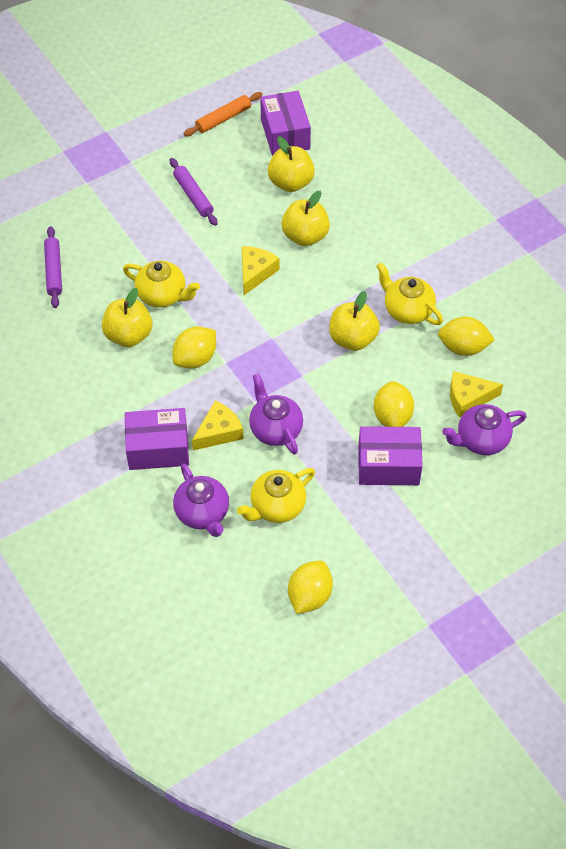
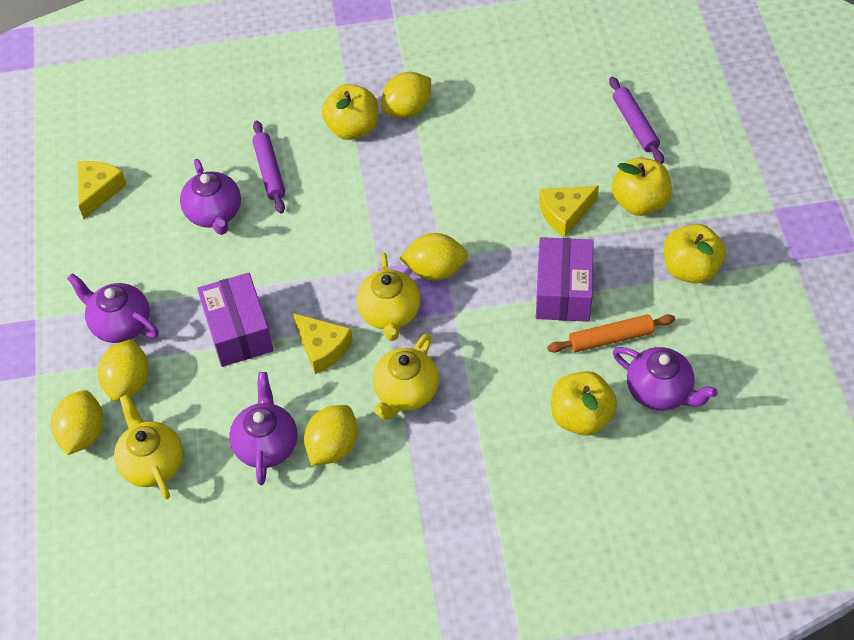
purple box: [125,408,189,470] [260,91,311,156] [358,426,423,485] = 3 -> [197,273,273,367] [536,237,594,322] = 2
purple teapot: [173,463,229,537] [249,374,303,455] [442,404,527,455] = 3 -> [67,273,159,343] [180,159,241,235] [229,372,297,485] [613,347,717,411] = 4
yellow lemon: [173,327,216,368] [288,560,333,614] [374,381,414,427] [438,317,495,356] = 4 -> [51,390,103,455] [98,339,149,401] [304,405,358,466] [381,72,431,118] [399,233,468,280] = 5

